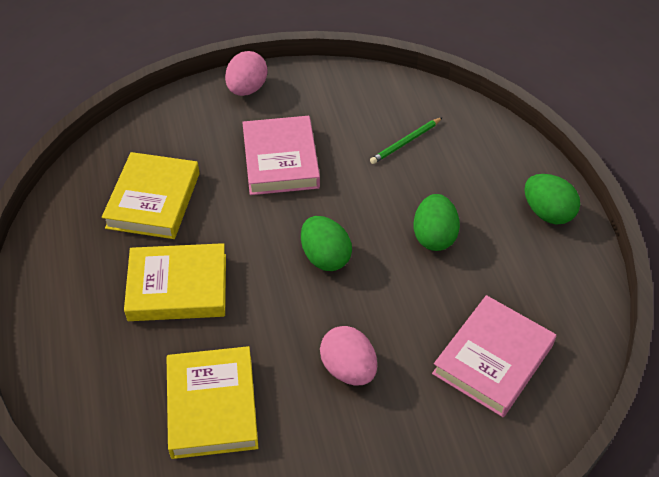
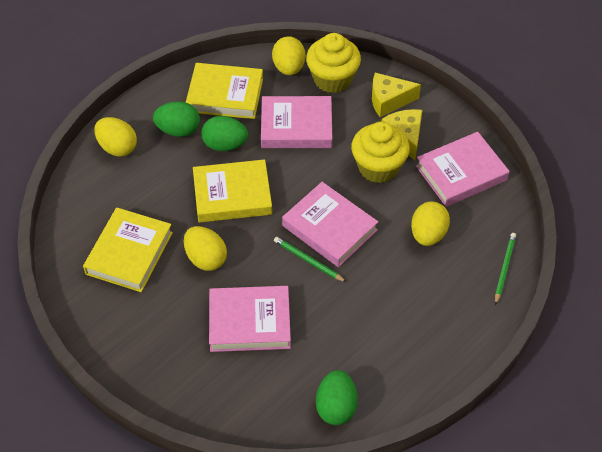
green pencil: [370,117,443,164] = 1 -> [274,237,346,282] [495,233,516,305] = 2
pink book: [242,116,320,195] [432,295,556,417] = 2 -> [209,286,291,352] [261,96,332,148] [282,182,378,267] [416,132,510,207] = 4
pink egg: [225,51,267,96] [320,326,377,385] = 2 -> none = 0
yellow cheese: none = 0 -> [372,73,421,117] [382,109,422,160] = 2
yellow cupcake: none = 0 -> [306,33,361,93] [351,121,410,183] = 2
yellow egg: none = 0 -> [94,117,137,157] [184,226,227,271] [272,36,305,75] [411,202,450,246] = 4

